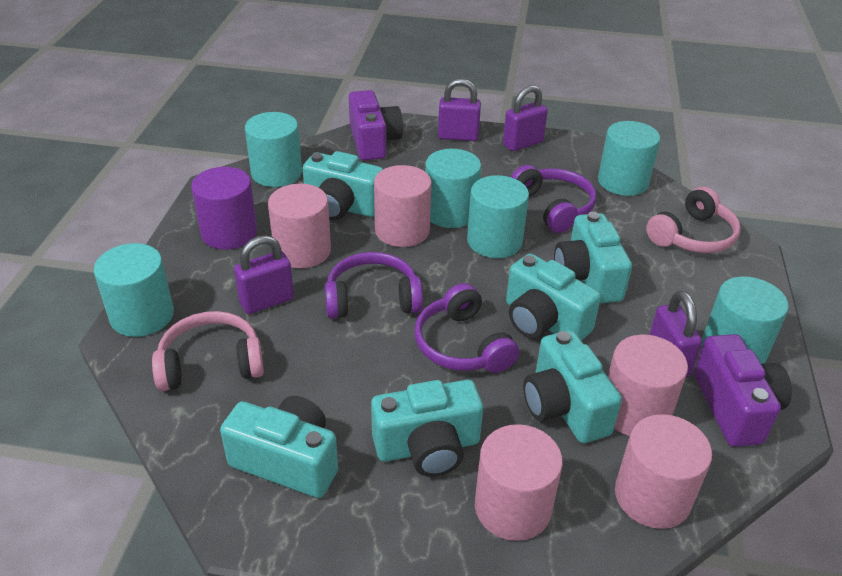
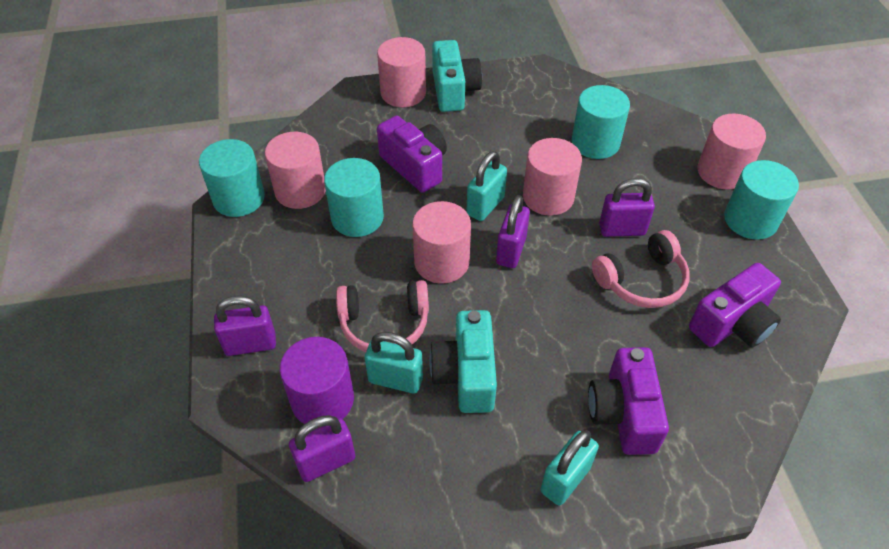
purple camera: [349,90,403,161] [694,334,792,447] = 2 -> [377,116,447,193] [588,347,669,455] [689,263,781,347] = 3
purple headphones: [325,252,423,319] [415,283,519,373] [511,165,596,233] = 3 -> none = 0
turquoise camera: [220,396,338,498] [303,151,383,220] [371,380,483,477] [506,253,601,341] [523,330,622,443] [554,212,632,303] = 6 -> [429,310,497,413] [432,40,482,112] = 2
turquoise cylinder: [94,243,174,337] [245,112,302,187] [425,149,481,228] [467,175,529,258] [598,121,660,196] [702,276,789,364] = 6 -> [199,139,265,217] [324,158,384,237] [572,85,630,159] [724,160,799,240] = 4
turquoise padlock: none = 0 -> [365,332,423,394] [466,151,507,221] [541,430,599,506] = 3

